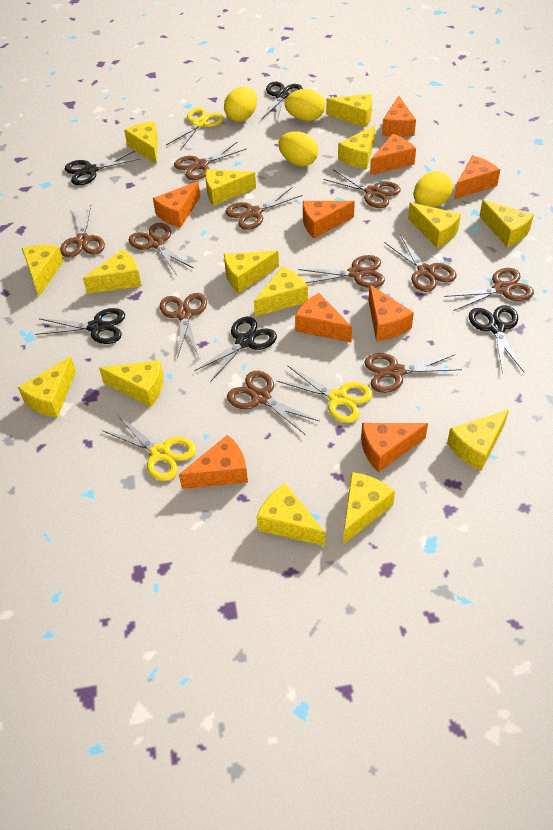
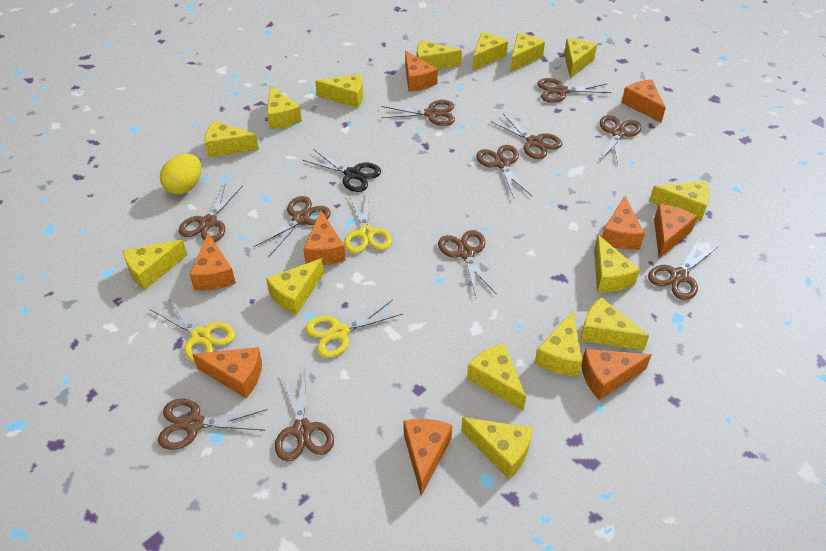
black scissors: [35,308,125,344] [65,151,140,185] [194,317,277,382] [261,82,303,122] [469,305,524,374] = 5 -> [303,149,381,192] = 1
yellow egg: [224,86,257,122] [278,131,318,167] [285,89,325,121] [414,171,453,207] = 4 -> [160,154,202,195] = 1

